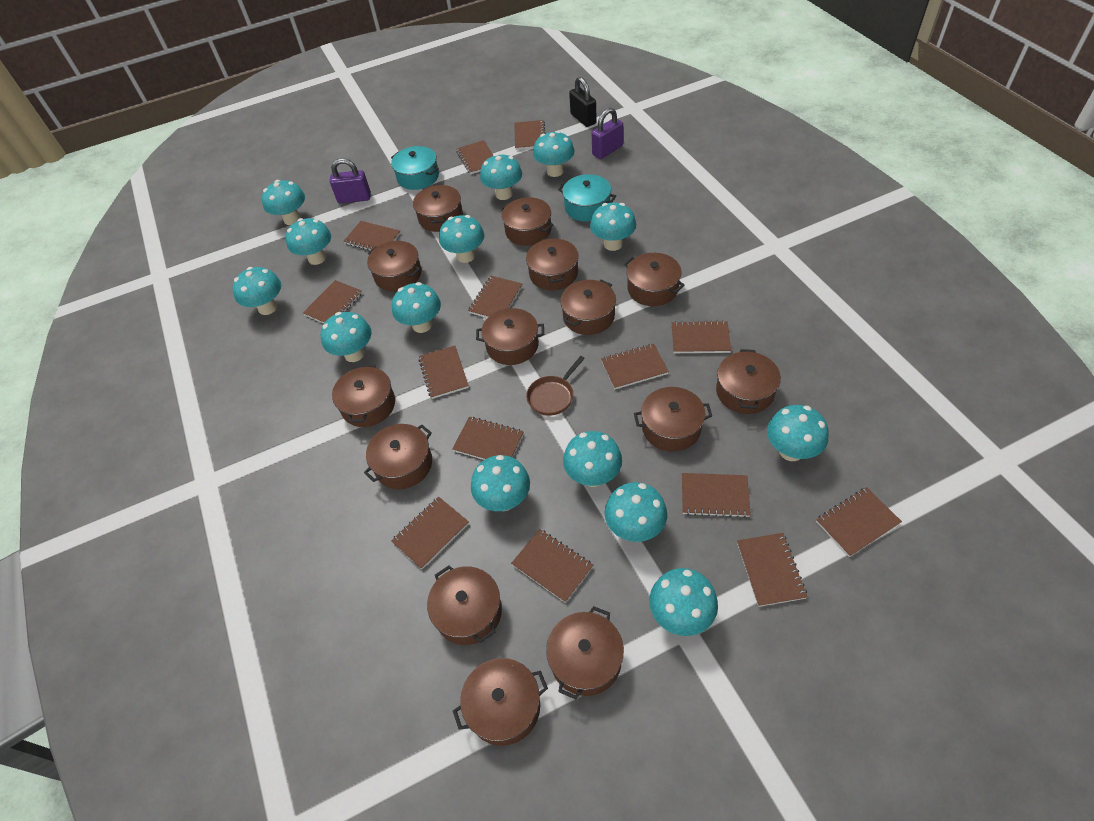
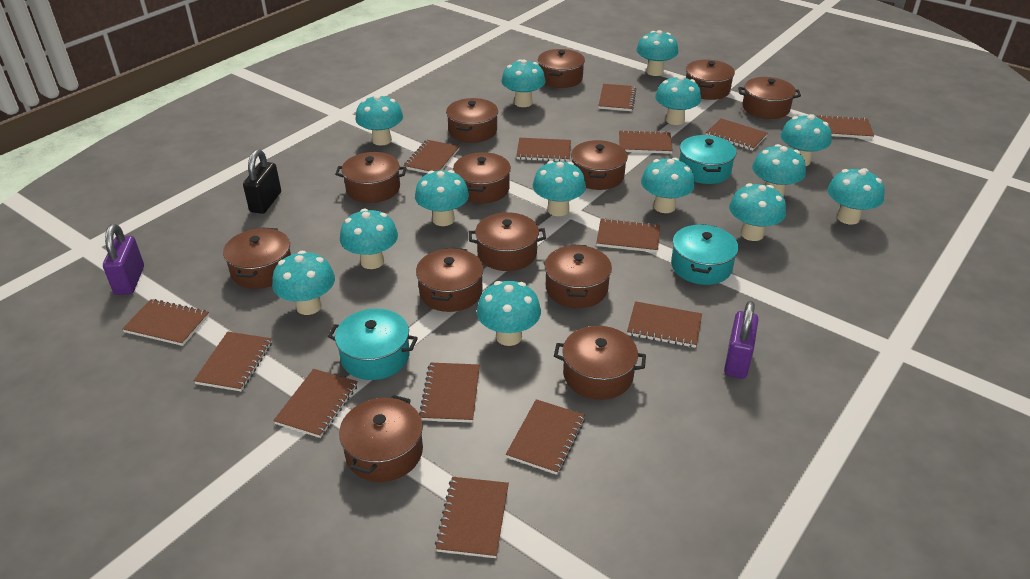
brown pan: [526,356,585,416] = 1 -> none = 0
brown pot: [332,365,395,427] [364,424,432,489] [367,241,421,291] [413,184,463,232] [427,565,502,645] [453,658,548,746] [476,308,544,365] [501,197,554,246] [526,237,579,290] [546,606,624,699] [560,280,616,335] [624,253,684,306] [634,387,712,452] [716,349,781,414] = 14 -> [223,228,291,289] [335,152,406,203] [339,395,423,482] [416,248,483,312] [446,98,498,143] [453,152,511,203] [469,212,546,271] [538,49,585,88] [545,244,612,308] [554,326,646,400] [571,140,628,190] [686,60,735,100] [738,77,801,119] = 13
turquoise pot: [391,146,439,190] [558,174,616,222] = 2 -> [328,309,418,380] [671,224,739,285] [679,135,736,184] = 3

